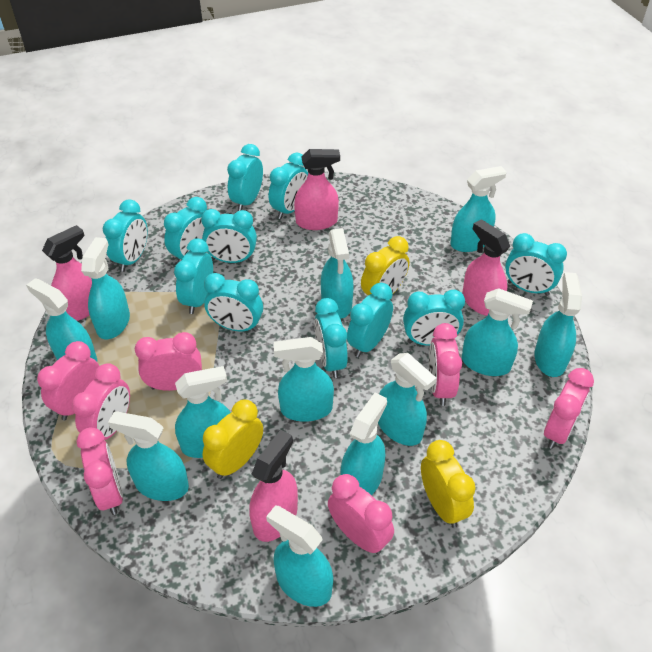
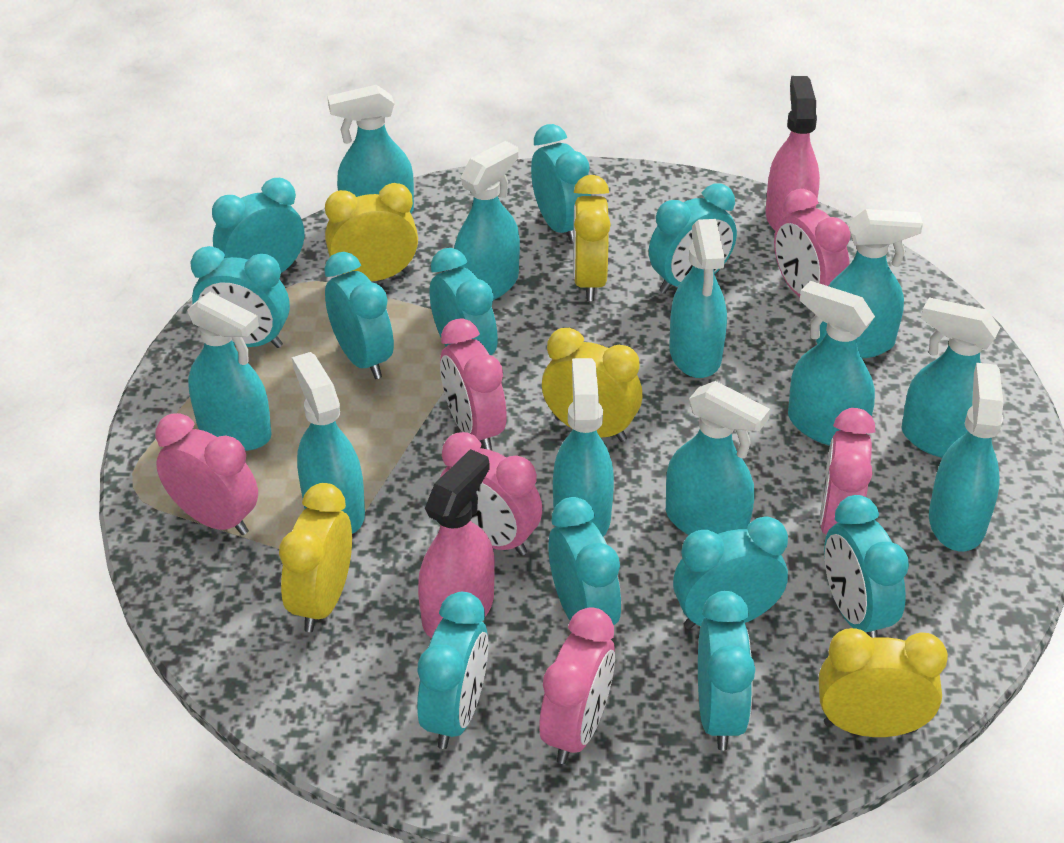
pink clock: [37,341,99,421] [72,363,130,440] [77,428,123,515] [135,332,202,391] [328,474,394,554] [429,323,462,406] [544,368,594,449] = 7 -> [155,413,258,535] [439,432,542,556] [440,318,507,451] [539,607,615,764] [774,189,851,297] [820,408,875,535] = 6
pink spray bottle: [42,225,92,321] [249,430,298,542] [294,149,340,230] [462,219,510,316] = 4 -> [418,449,495,638] [766,76,820,231] = 2
turquoise spray bottle: [26,278,97,361] [81,237,130,339] [108,412,189,501] [175,366,231,458] [266,505,333,607] [274,337,334,422] [321,228,354,319] [340,393,387,495] [378,353,437,446] [450,166,507,252] [462,288,533,376] [534,272,582,377] = 12 -> [187,292,272,451] [292,352,365,534] [327,85,414,213] [454,141,520,300] [553,358,614,537] [666,381,770,535] [669,219,727,378] [788,281,875,446] [816,209,923,358] [901,297,1000,458] [929,363,1003,551] = 11
yellow clock: [202,400,263,479] [361,236,409,295] [421,440,476,528] = 3 -> [279,483,352,632] [325,183,418,281] [542,328,642,442] [573,175,611,301] [819,628,948,737] = 5

